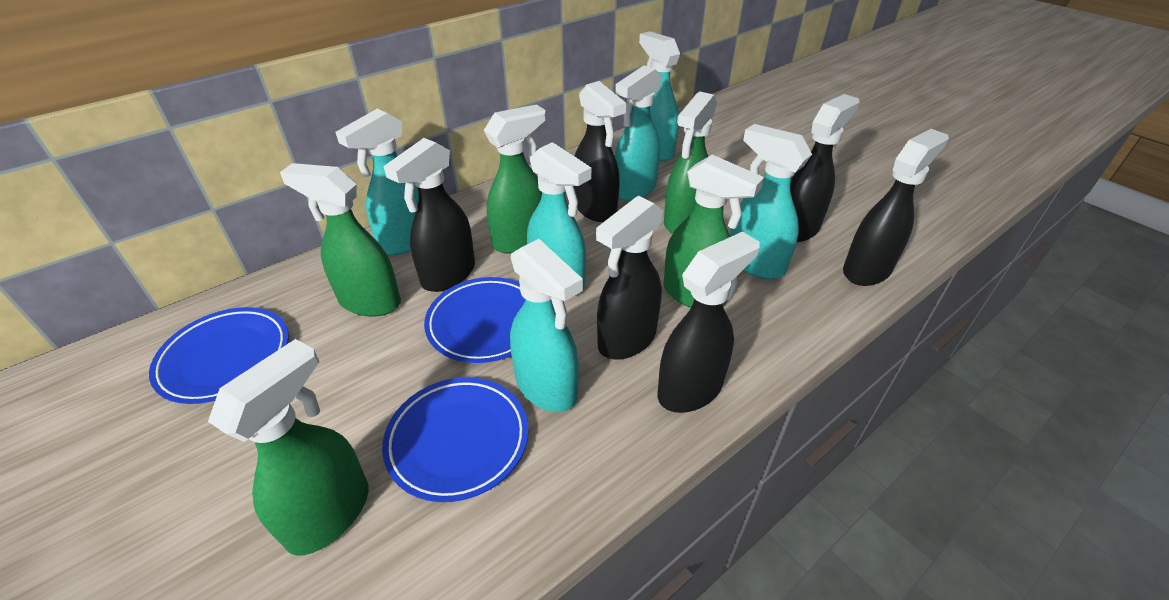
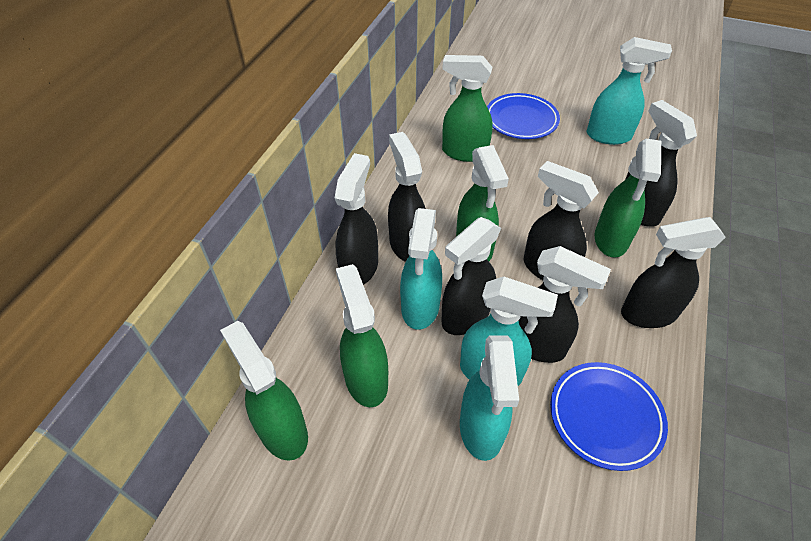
black spray bottle: [383,138,475,292] [574,81,626,222] [596,196,664,360] [658,232,760,413] [790,94,860,242] [843,129,949,286] = 6 -> [335,153,378,285] [388,132,426,262] [442,217,501,335] [519,246,611,363] [524,161,599,280] [621,217,726,328] [625,100,697,227] = 7
blue plate: [149,307,289,404] [382,377,528,502] [424,277,525,363] = 3 -> [487,93,560,139] [550,362,668,471] = 2
turquoise spray bottle: [335,108,419,255] [510,239,583,412] [527,142,592,296] [615,65,662,201] [639,31,680,161] [730,124,812,279] = 6 -> [400,208,442,330] [460,277,558,386] [460,335,519,461] [586,37,672,145] = 4

